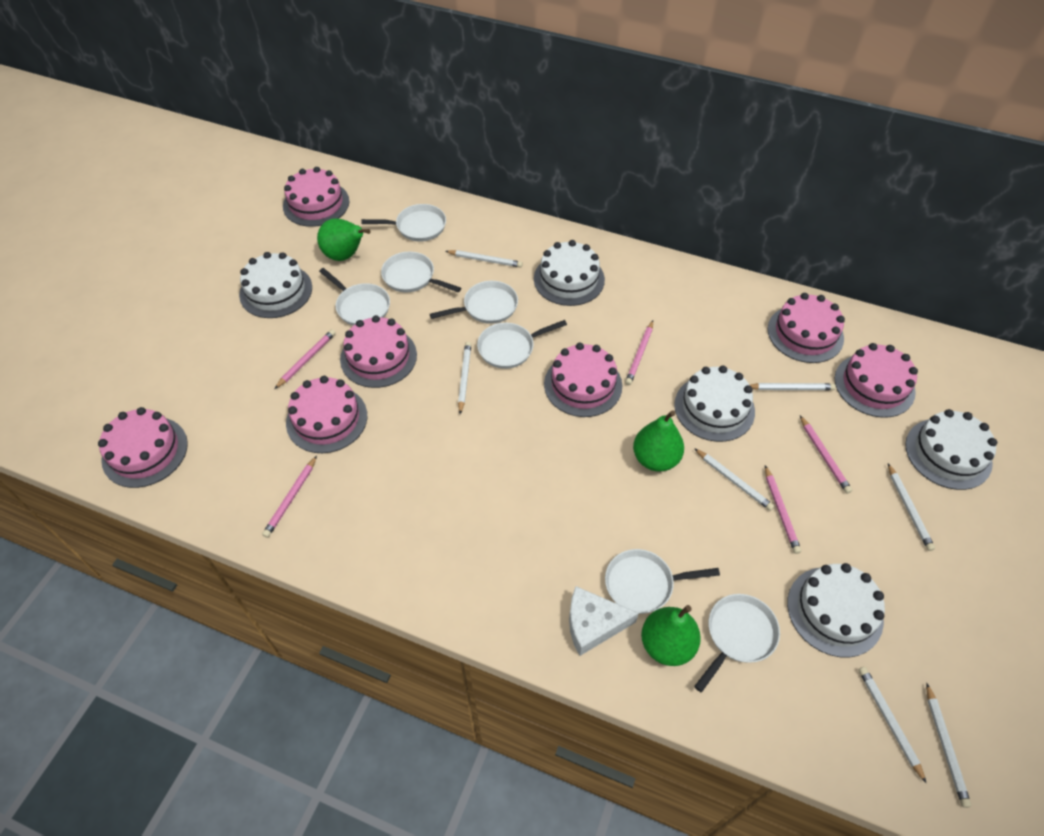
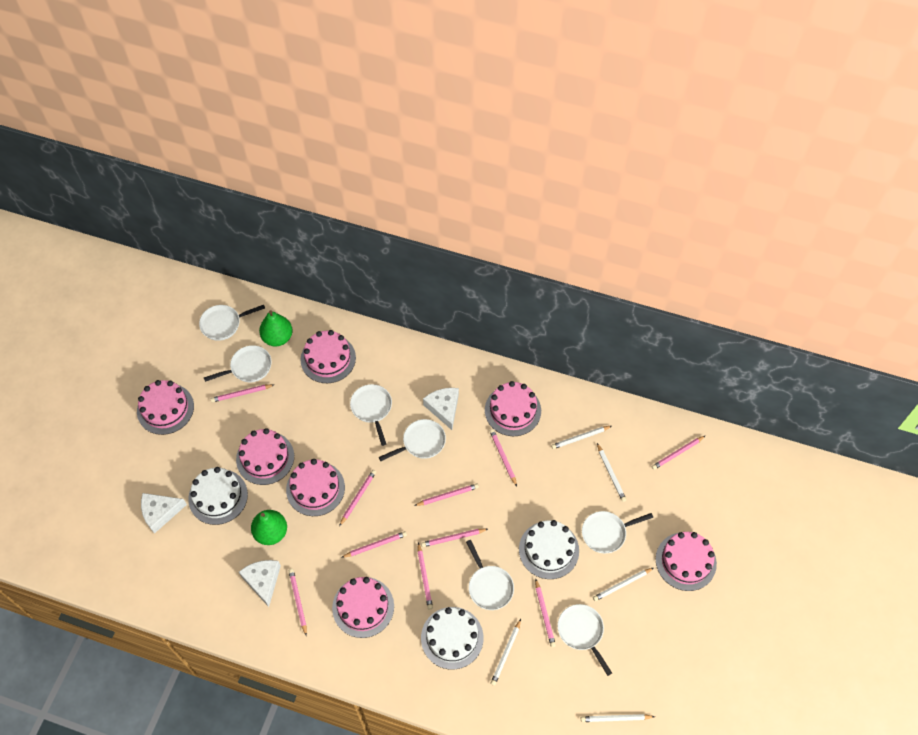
green pear: [317,218,371,261] [633,411,684,471] [641,605,701,666] = 3 -> [251,510,287,545] [259,310,293,346] = 2
pink pencil: [262,456,317,538] [274,329,336,389] [625,321,653,385] [765,465,801,554] [800,416,852,494] = 5 -> [211,384,274,403] [289,569,307,635] [339,470,376,526] [341,531,407,558] [414,483,479,506] [417,542,433,610] [421,529,488,547] [490,429,517,486] [535,578,556,647] [652,436,705,470] = 10
white cake: [239,252,312,318] [534,240,605,306] [674,366,755,442] [787,563,885,658] [905,409,997,490] = 5 -> [188,467,248,525] [421,607,484,669] [519,520,579,579] = 3
white cheese: [569,586,639,656] = 1 -> [141,493,187,534] [239,560,281,607] [423,388,459,430] = 3
white pencil: [445,250,523,268] [458,342,471,414] [694,448,774,511] [750,383,836,390] [858,667,926,783] [888,463,935,551] [926,683,971,808] = 7 -> [490,619,521,686] [551,426,612,449] [581,714,655,722] [593,568,653,601] [597,443,627,502] = 5

